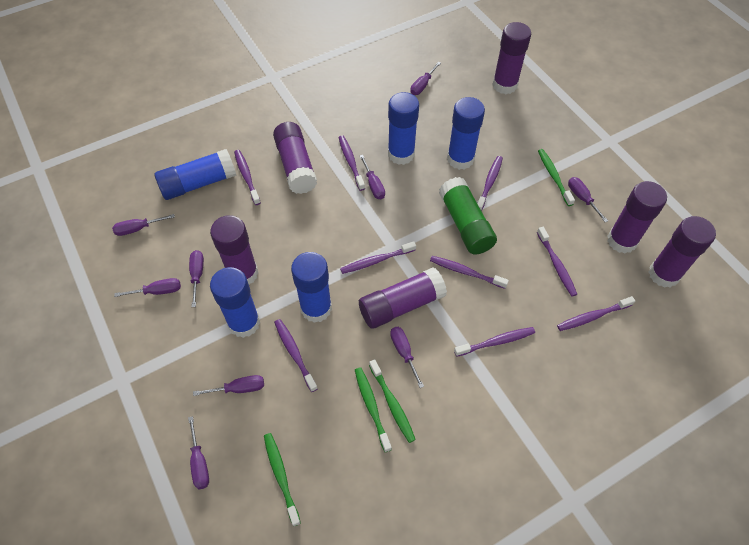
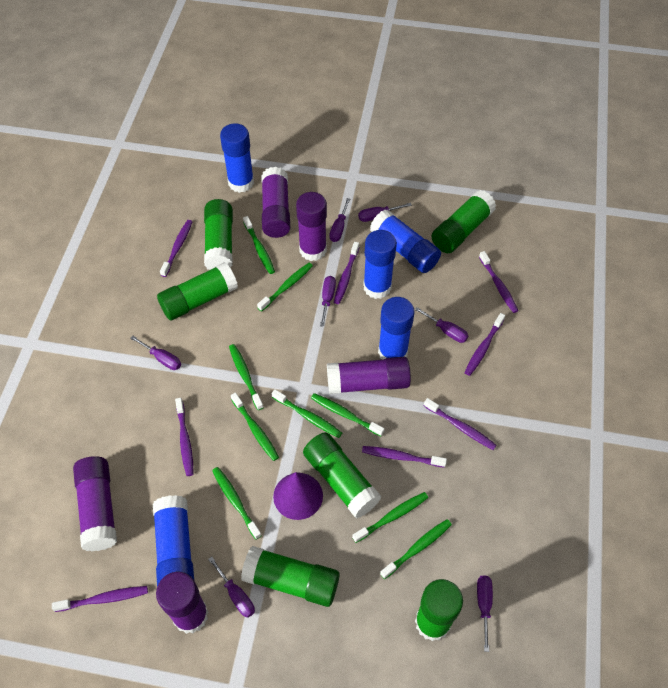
green glue stick: [439,177,497,255] = 1 -> [157,262,238,320] [204,199,233,270] [241,546,340,607] [303,432,381,518] [415,579,463,641] [431,190,496,253] = 6
green toothbrush: [264,433,301,527] [355,367,392,452] [369,359,416,443] [538,149,575,206] = 4 -> [212,467,262,540] [229,344,264,410] [231,393,279,461] [243,216,275,274] [257,263,313,312] [272,389,342,438] [311,393,384,437] [352,492,428,543] [380,519,452,579] = 9
purple cone: none = 0 -> [273,472,323,520] = 1
purple glue stick: [210,215,258,285] [273,122,317,194] [359,268,447,329] [492,22,531,94] [607,181,667,253] [649,216,716,288] = 6 -> [73,456,117,551] [156,572,208,634] [261,167,290,238] [296,192,327,261] [327,357,411,394] = 5
purple screwdriver: [112,214,175,236] [114,278,181,297] [188,416,209,489] [189,250,204,307] [193,375,264,396] [360,155,385,199] [390,327,424,388] [410,62,441,95] [568,177,608,222] = 9 -> [130,336,181,370] [208,557,255,618] [320,276,336,327] [329,198,350,242] [358,203,412,222] [415,307,468,343] [477,575,493,652] = 7
purple toothbrush: [234,150,261,205] [274,319,318,392] [339,136,365,191] [340,241,416,274] [430,256,509,289] [454,327,535,357] [477,156,503,211] [537,227,577,297] [557,296,635,331] = 9 -> [52,586,148,612] [160,220,192,277] [175,398,194,476] [334,242,359,304] [362,446,447,468] [424,398,497,450] [464,313,505,376] [479,251,518,313] = 8

